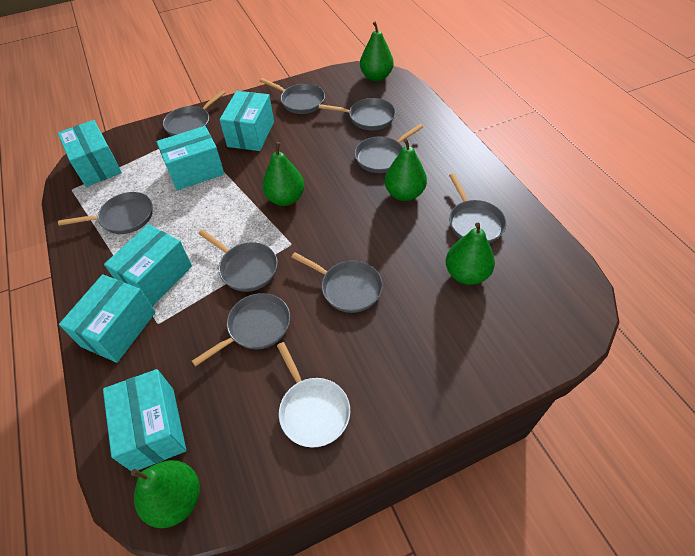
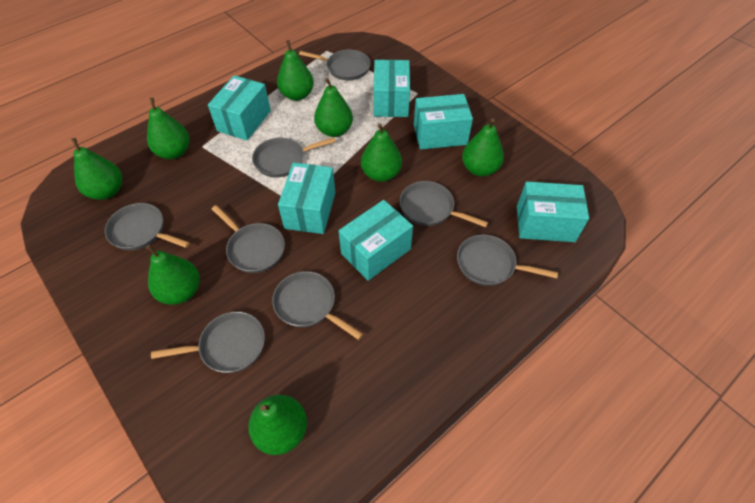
green pear: [131,460,200,528] [262,142,305,206] [360,21,393,81] [385,138,427,201] [446,223,495,285] = 5 -> [71,138,122,200] [146,245,200,305] [147,98,190,159] [248,395,307,455] [277,40,314,101] [314,78,353,137] [361,123,402,182] [462,119,504,177] = 8
grey pan: [58,192,153,234] [163,90,226,136] [192,293,290,367] [198,230,278,292] [260,78,325,114] [291,252,383,313] [319,98,395,130] [354,124,423,173] [449,173,506,243] = 9 -> [105,203,190,250] [151,311,265,373] [212,205,285,273] [252,137,336,178] [272,271,363,340] [299,50,371,80] [400,181,488,227] [457,234,558,286] = 8
white pan: [277,342,350,447] = 1 -> none = 0

